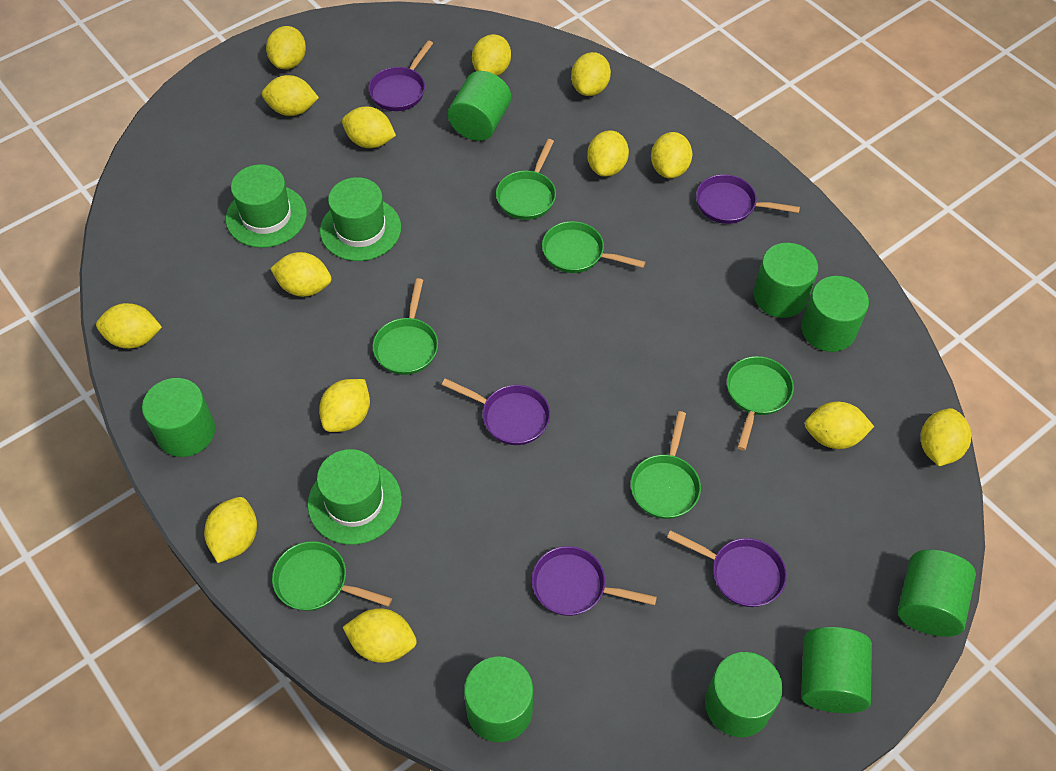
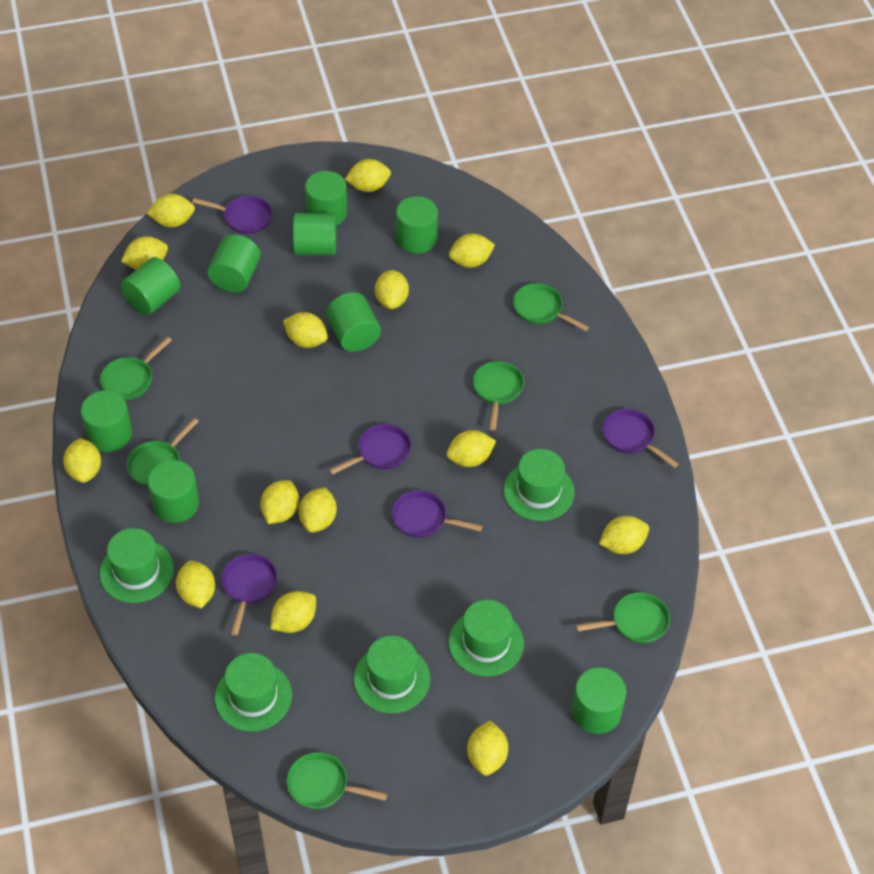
green cylinder: [142,378,215,457] [448,71,511,141] [464,656,533,742] [705,652,783,737] [754,243,818,318] [801,276,869,352] [801,627,872,713] [898,550,976,637] = 8 -> [81,390,132,452] [121,257,180,315] [148,460,199,523] [207,234,261,293] [293,213,337,255] [305,171,347,226] [326,292,381,352] [396,196,438,254] [572,667,626,734] = 9
green hat: [226,164,307,248] [308,449,402,545] [320,177,401,261] = 3 -> [100,528,174,603] [215,653,292,731] [354,636,430,713] [449,600,524,677] [504,449,575,521] = 5

